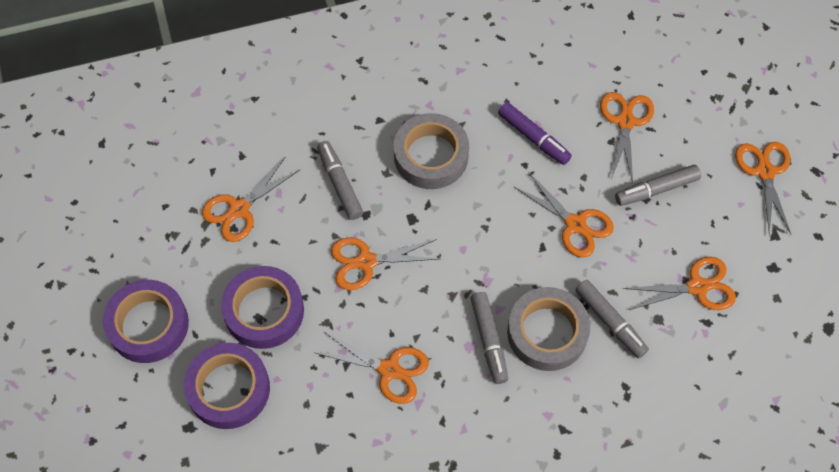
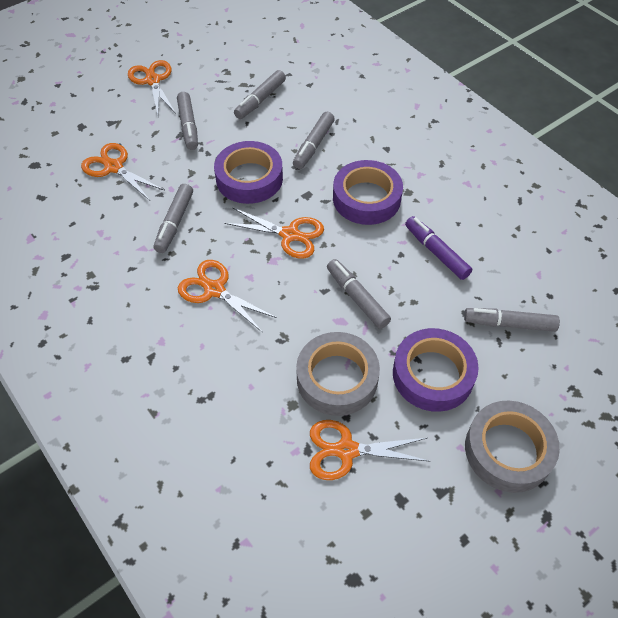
grey marker: [317,141,363,220] [470,292,508,384] [575,280,649,358] [615,165,701,206] = 4 -> [154,184,193,253] [177,92,198,150] [234,70,286,119] [293,112,335,169] [327,259,391,329] [464,308,560,332] = 6
orange scissors: [202,157,300,242] [314,331,429,404] [331,237,439,290] [514,172,614,258] [600,92,654,182] [623,257,736,310] [735,142,791,235] = 7 -> [81,143,165,201] [128,60,176,115] [178,260,277,333] [224,207,324,259] [310,420,429,480] = 5

